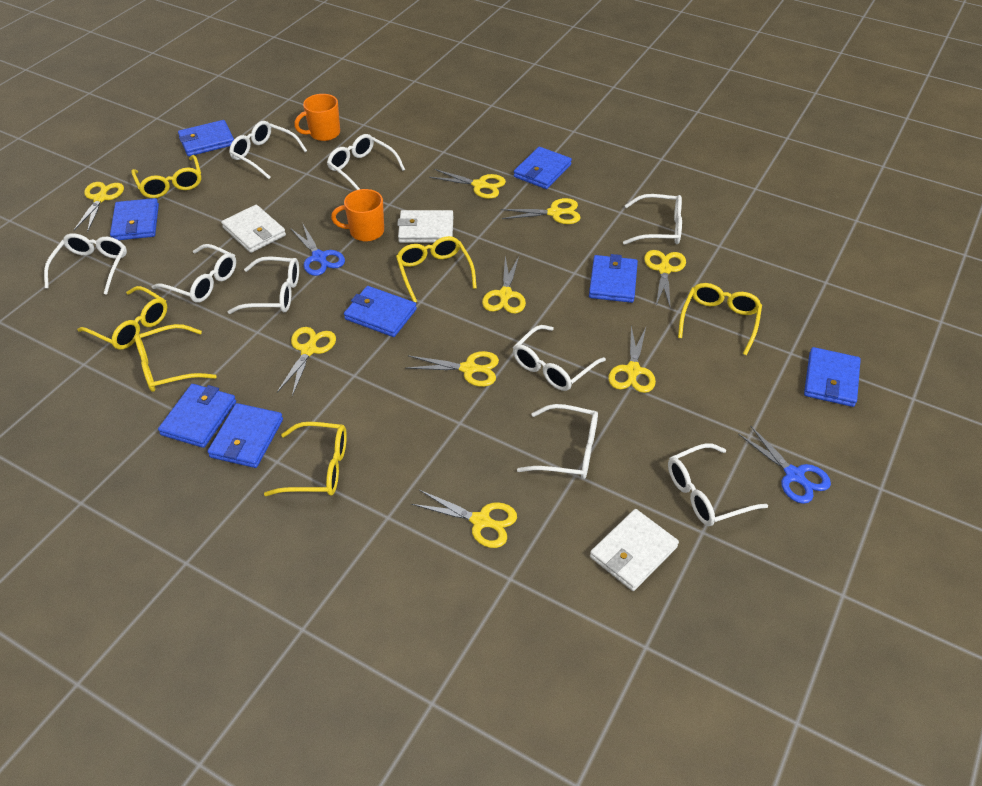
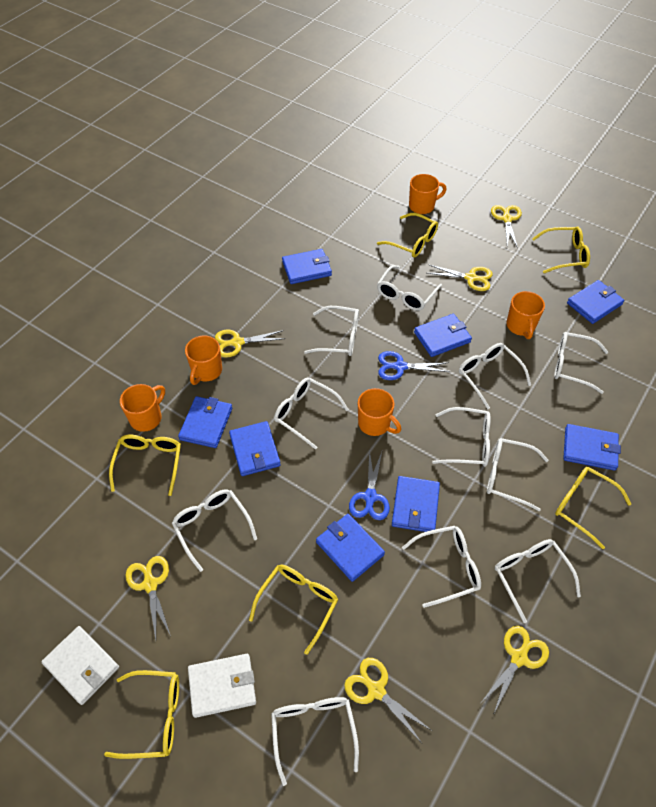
orange mug: [294,94,340,141] [331,189,384,242] = 2 -> [120,384,165,432] [185,336,222,385] [358,388,401,436] [409,174,447,214] [506,291,545,339] = 5
white glasses: [44,233,127,295] [152,244,236,303] [228,256,299,314] [229,121,307,179] [327,134,405,190] [513,325,606,391] [517,404,598,479] [623,194,682,245] [668,443,768,526] = 9 -> [172,489,257,572] [271,697,359,786] [274,378,349,450] [304,306,359,356] [377,265,442,311] [402,526,481,608] [432,407,491,466] [459,343,531,409] [487,438,549,511] [495,539,581,623] [554,332,608,394] = 11
white wallet: [221,205,286,253] [397,210,453,243] [590,509,679,591] = 3 -> [41,626,119,705] [188,654,256,718] = 2
yellow scissors: [74,182,124,232] [277,327,336,396] [406,351,499,387] [412,490,517,548] [429,169,506,199] [482,256,526,314] [501,198,581,224] [608,326,656,393] [644,250,686,309] = 9 -> [125,556,171,640] [215,330,285,358] [344,658,432,743] [428,264,493,291] [482,626,549,715] [491,205,522,248] = 6

